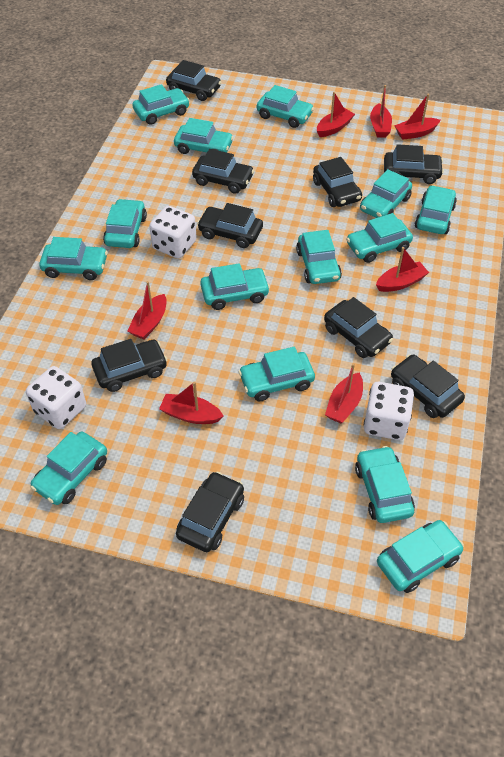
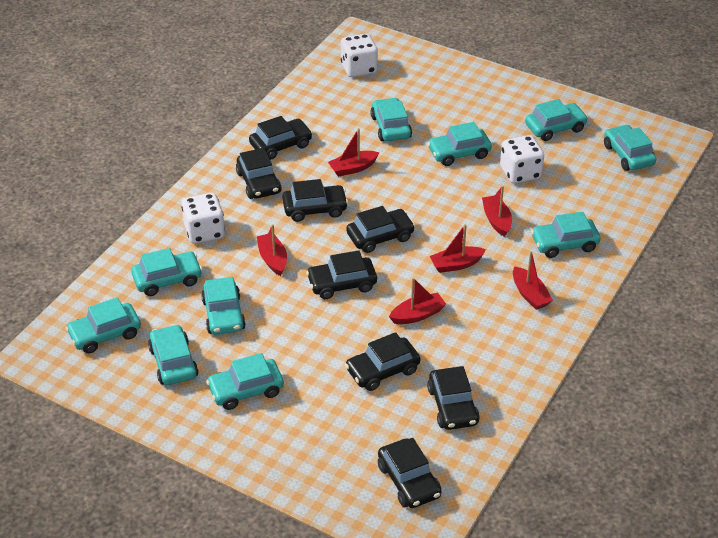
black car: [92,339,167,392] [166,60,221,101] [176,471,244,552] [192,149,254,194] [197,203,263,248] [313,157,362,207] [324,297,393,358] [384,144,444,184] [391,355,465,418] = 9 -> [236,148,282,199] [249,116,312,160] [282,179,348,222] [306,250,377,299] [345,332,420,391] [346,206,415,253] [378,438,442,508] [427,366,480,430] = 8
red boat: [128,281,167,339] [159,381,223,424] [317,92,355,137] [325,363,363,423] [370,85,392,138] [376,247,429,292] [394,93,440,140] = 7 -> [257,224,287,276] [328,128,379,177] [389,278,446,324] [430,224,486,273] [482,186,512,237] [513,251,553,310] = 6
turquoise car: [30,432,107,505] [39,237,108,280] [103,199,147,248] [132,84,190,125] [174,118,234,154] [200,263,270,310] [238,347,315,401] [257,85,314,128] [296,230,342,284] [346,213,413,263] [355,446,415,523] [360,169,412,218] [377,520,464,593] [415,185,457,234] = 14 -> [66,297,141,354] [131,248,202,296] [148,324,199,385] [201,277,246,335] [206,353,284,410] [370,98,412,141] [427,122,492,166] [525,99,588,141] [531,212,600,258] [604,124,656,171] = 10

